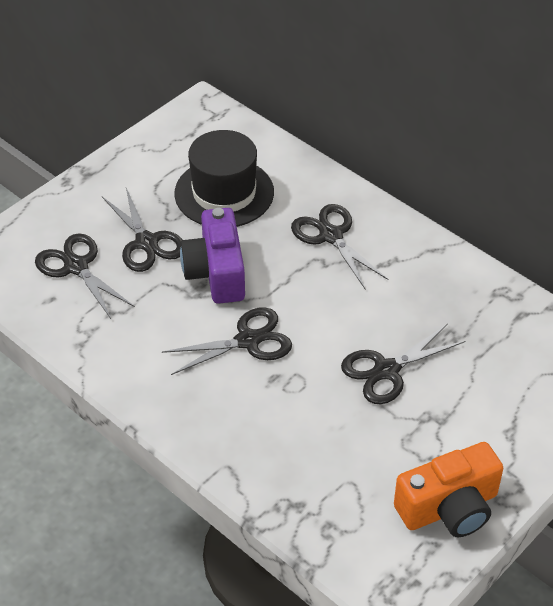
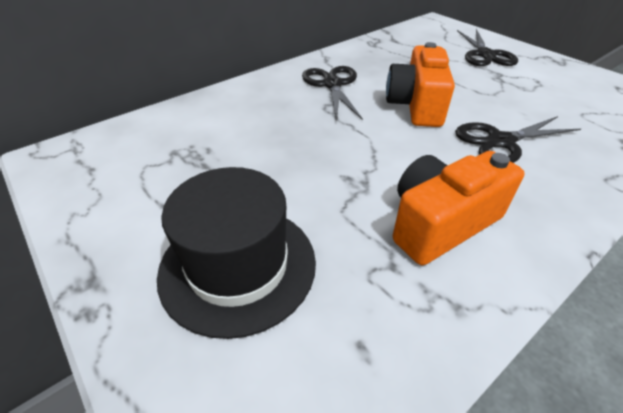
black scissors: [35,233,135,319] [102,188,182,272] [162,307,292,375] [291,204,388,289] [341,324,466,404] = 5 -> [302,66,363,120] [455,116,581,163] [457,29,518,66] = 3
orange camera: [394,442,503,537] = 1 -> [386,42,455,127] [393,151,525,265] = 2
purple camera: [180,208,245,304] = 1 -> none = 0

